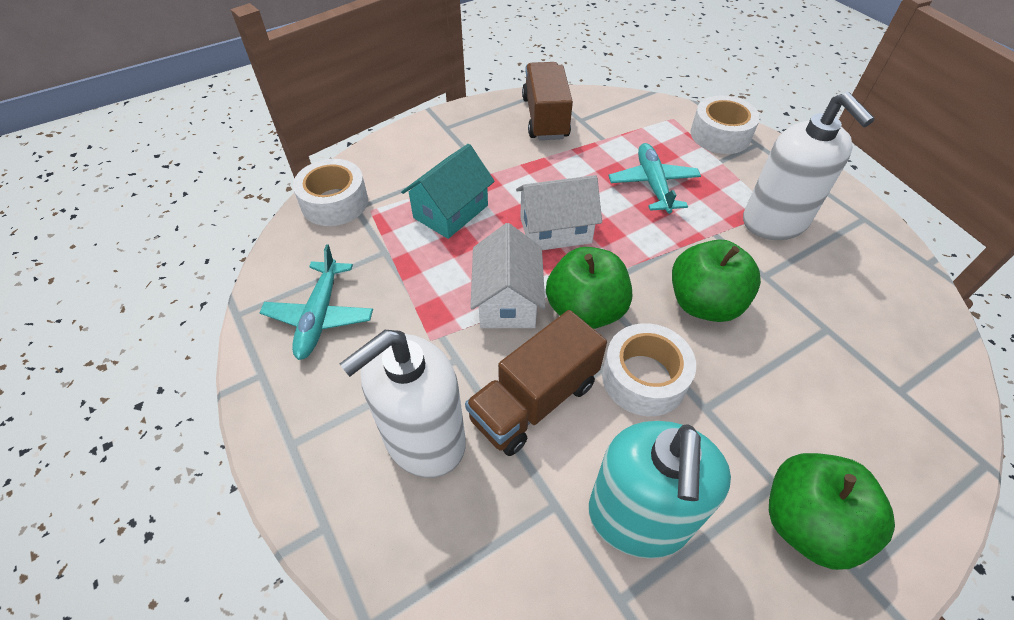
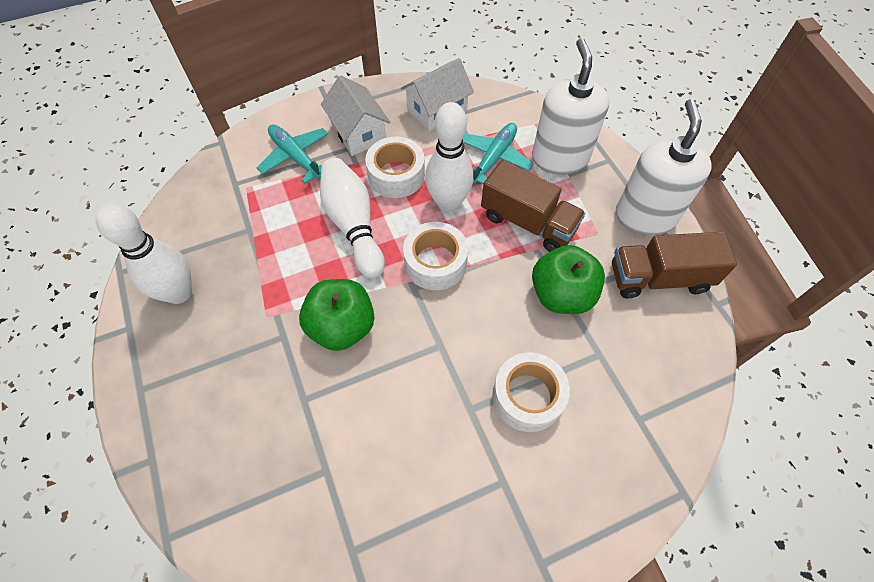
green apple: [546,247,632,329] [672,239,761,322] [769,453,895,570] = 3 -> [299,279,374,351] [532,245,605,314] = 2
turquoise house: [401,144,495,239] = 1 -> none = 0
turquoise soap dispenser: [588,421,731,559] = 1 -> none = 0
white bowling pin: none = 0 -> [96,203,192,304] [320,158,385,278] [425,102,473,212] = 3

